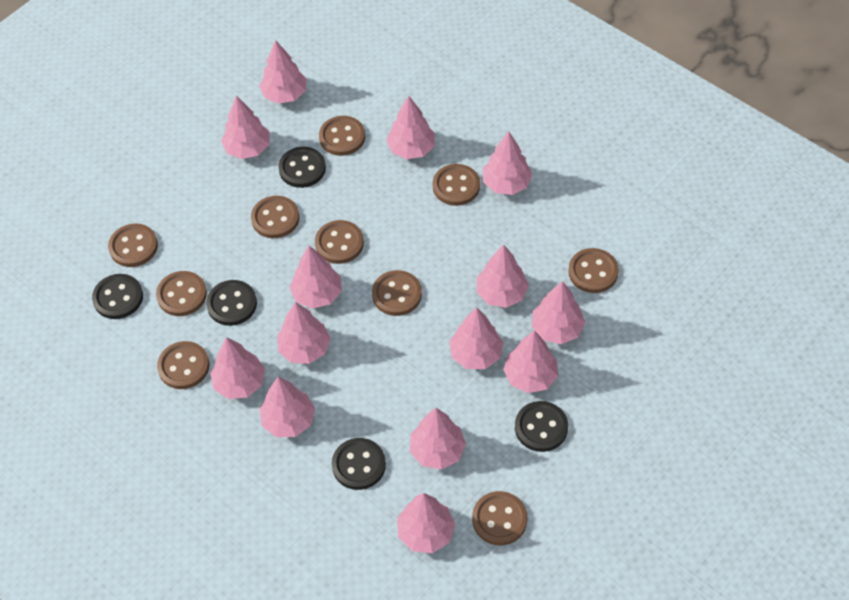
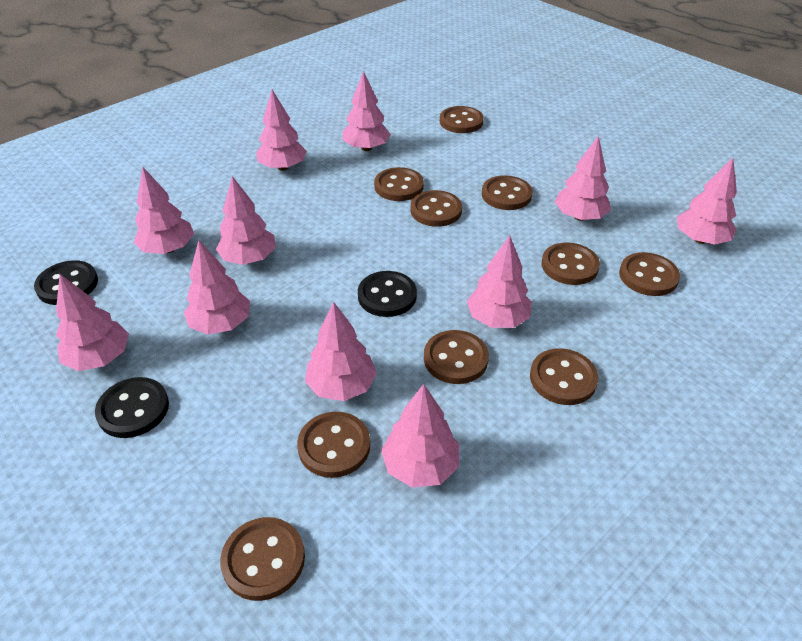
black button: [92,274,143,319] [206,280,257,326] [278,147,326,188] [332,438,386,490] [515,401,568,452] = 5 -> [34,260,98,305] [95,377,169,438] [358,271,417,317] = 3
pink tree: [210,337,265,399] [221,95,269,159] [259,40,306,104] [260,376,315,437] [277,302,331,364] [290,245,342,309] [386,96,435,159] [397,493,455,553] [410,408,466,470] [449,308,504,369] [477,244,529,308] [483,132,533,195] [503,330,558,393] [532,281,585,344] = 14 -> [56,274,129,371] [134,167,194,254] [184,240,250,335] [216,176,276,265] [256,90,307,171] [305,302,377,401] [342,71,391,151] [381,384,459,487] [467,235,532,328] [555,135,611,221] [677,158,737,245] = 11

